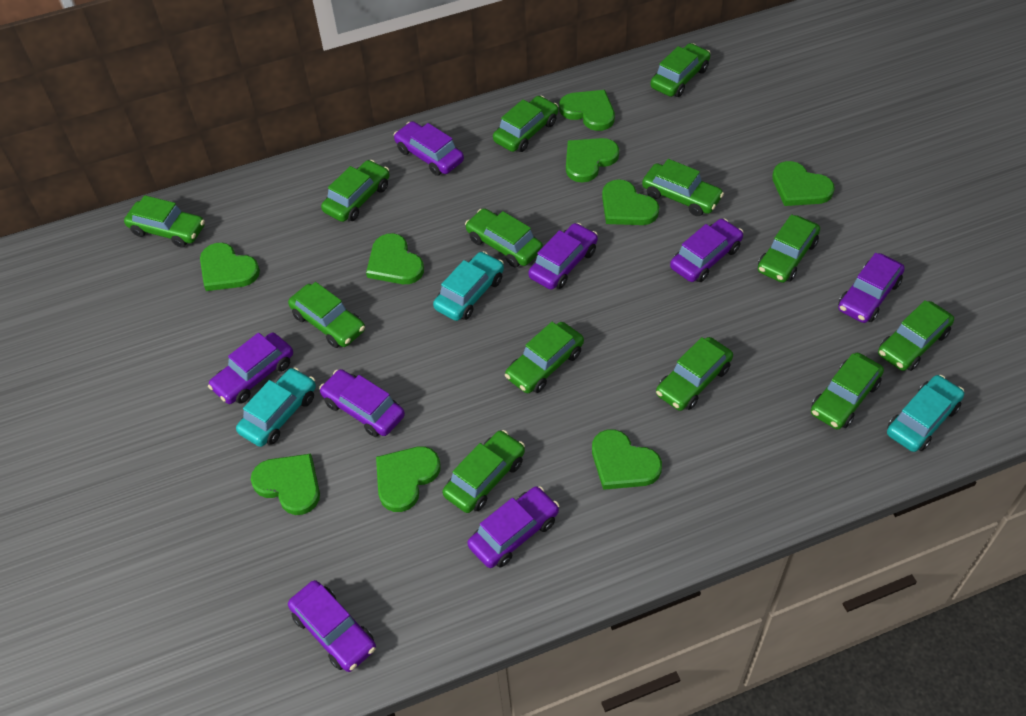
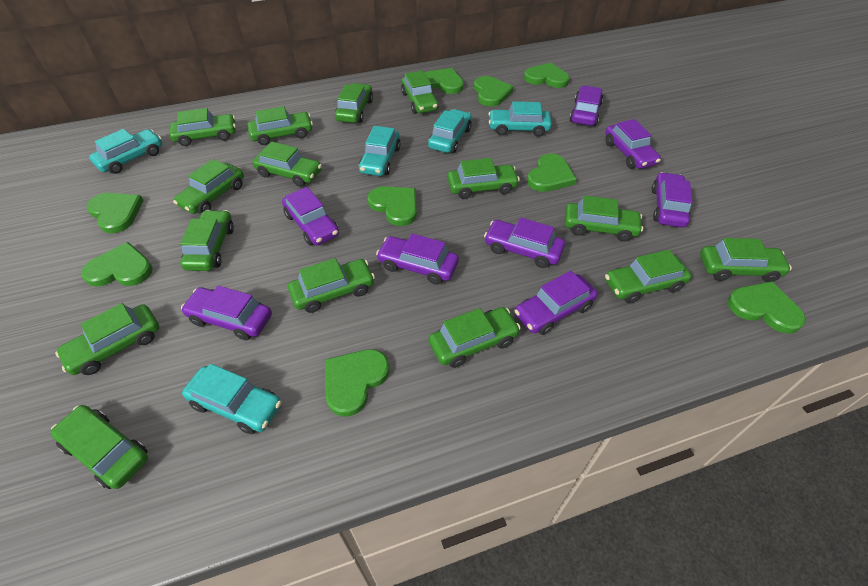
green car: [124,195,205,248] [288,282,365,348] [321,160,389,222] [442,430,525,513] [465,208,543,267] [493,96,559,152] [505,322,584,393] [642,159,724,216] [651,43,711,97] [656,337,733,411] [758,214,820,283] [811,353,884,429] [878,300,954,371] = 13 -> [50,405,148,489] [55,303,159,375] [169,108,236,146] [173,159,244,214] [180,210,234,271] [247,106,313,145] [252,141,322,187] [288,258,375,313] [335,83,373,123] [401,70,439,114] [428,307,521,368] [447,158,520,199] [565,196,643,242] [605,250,691,303] [700,238,792,282] = 15
turquoise car: [236,367,316,447] [433,251,504,321] [887,375,964,452] = 3 -> [89,129,162,174] [182,364,282,434] [359,126,401,176] [428,109,472,153] [488,101,552,137] = 5

